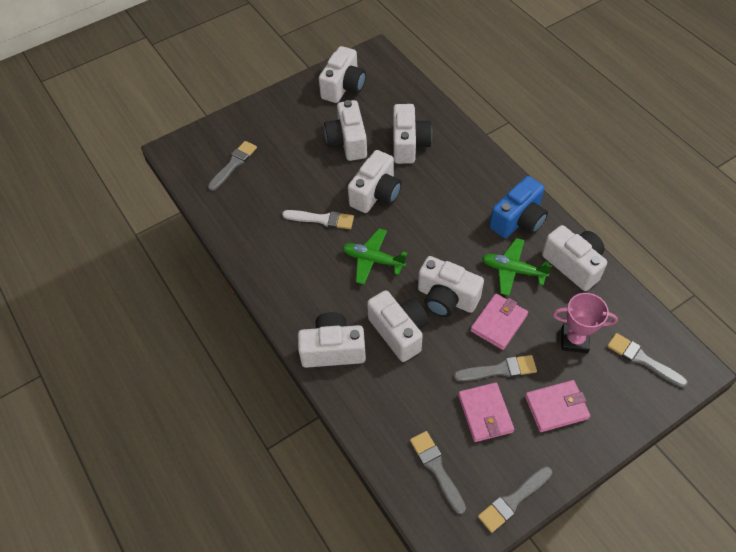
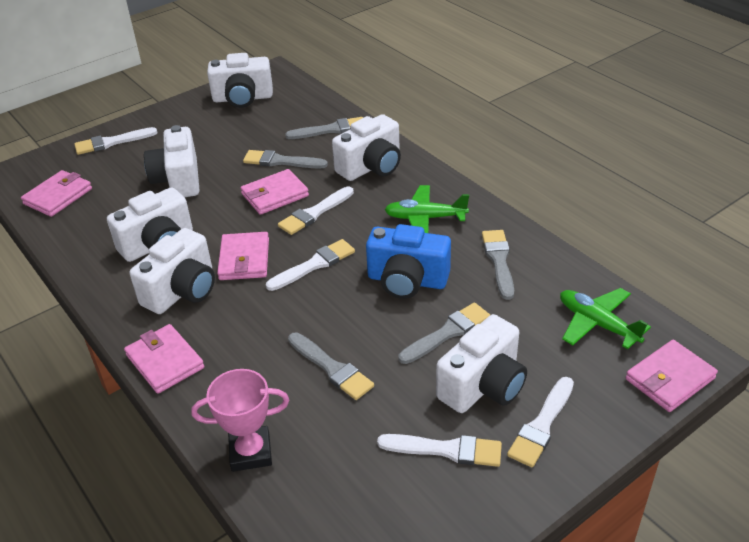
pink wallet: [458,382,514,442] [470,294,528,350] [525,380,590,432] = 3 -> [21,170,92,217] [124,324,204,394] [217,232,269,280] [241,169,309,215] [625,340,718,412] = 5
white brush: [282,210,354,229] = 1 -> [74,127,158,155] [266,239,355,291] [278,186,354,235] [377,434,502,467] [507,377,574,467] = 5
white camera: [298,312,366,368] [319,46,366,103] [324,100,367,161] [348,150,402,213] [367,290,428,362] [393,104,432,164] [418,256,484,317] [542,225,607,291] = 8 -> [107,187,193,262] [130,228,215,314] [144,125,199,197] [207,53,273,108] [332,114,401,181] [436,314,527,413] = 6

